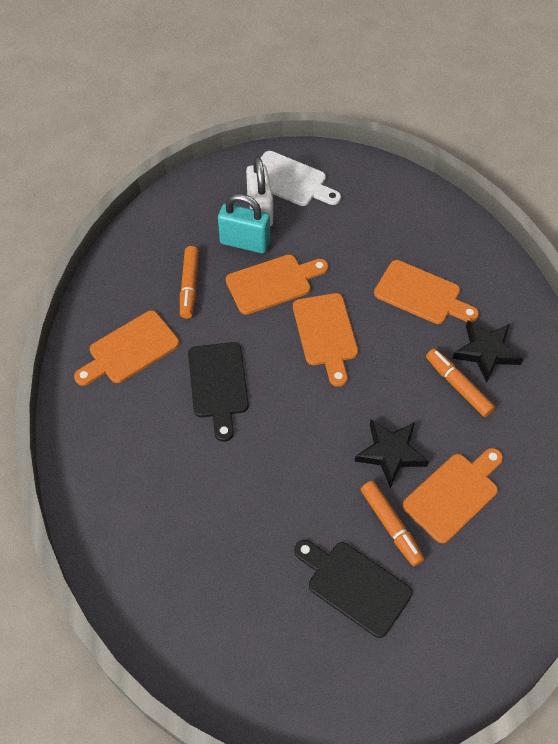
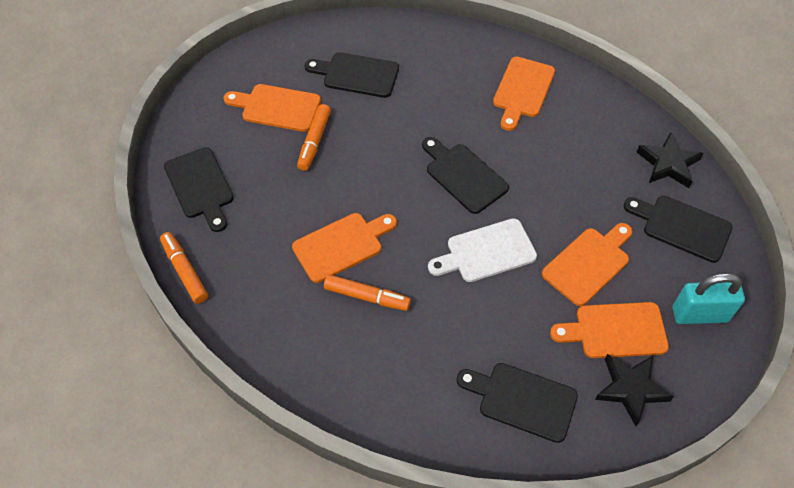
black cutting board: [188,342,249,442] [294,540,412,638] = 2 -> [164,147,234,232] [305,52,399,98] [422,137,509,214] [457,363,578,443] [624,196,733,263] = 5
white padlock: [246,157,273,226] = 1 -> none = 0

